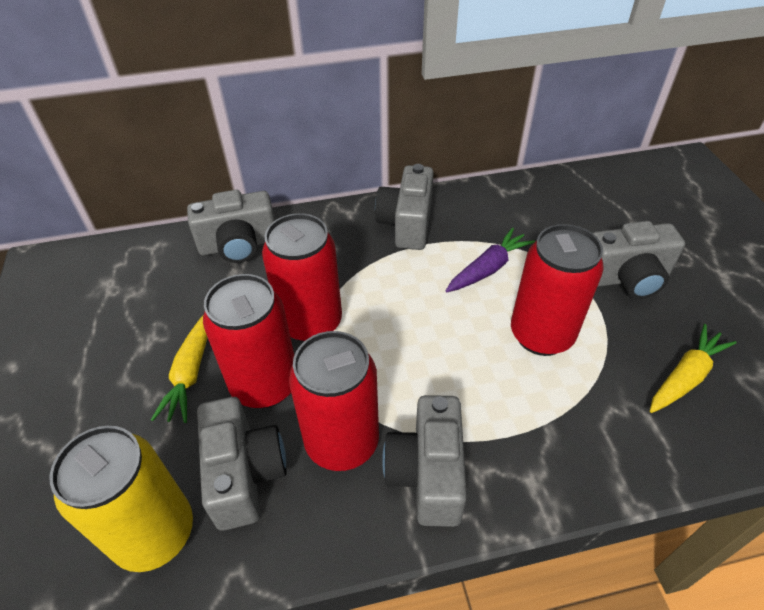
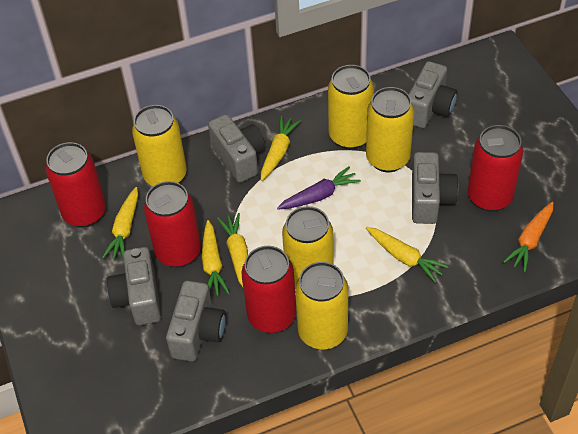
orange carrot: none = 0 -> [503,202,553,272] = 1
yellow can: [50,426,193,572] = 1 -> [132,105,187,186] [282,206,334,286] [295,262,348,350] [328,65,374,149] [366,87,414,172] = 5
yellow carrot: [151,316,208,423] [650,324,737,413] = 2 -> [102,187,138,260] [202,220,230,296] [217,213,248,287] [261,116,301,181] [366,227,449,283] = 5

